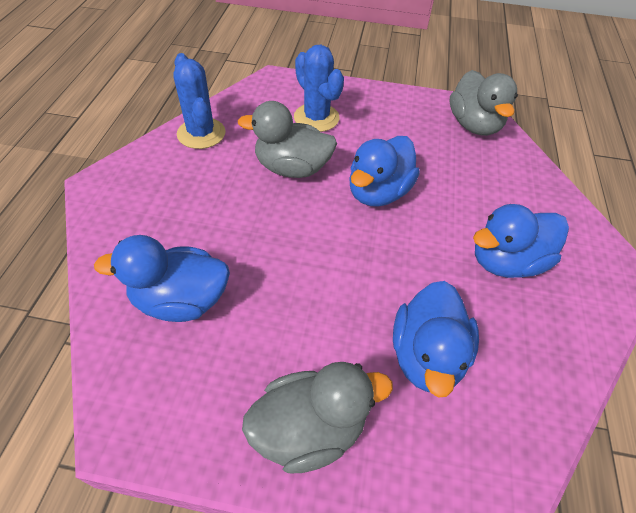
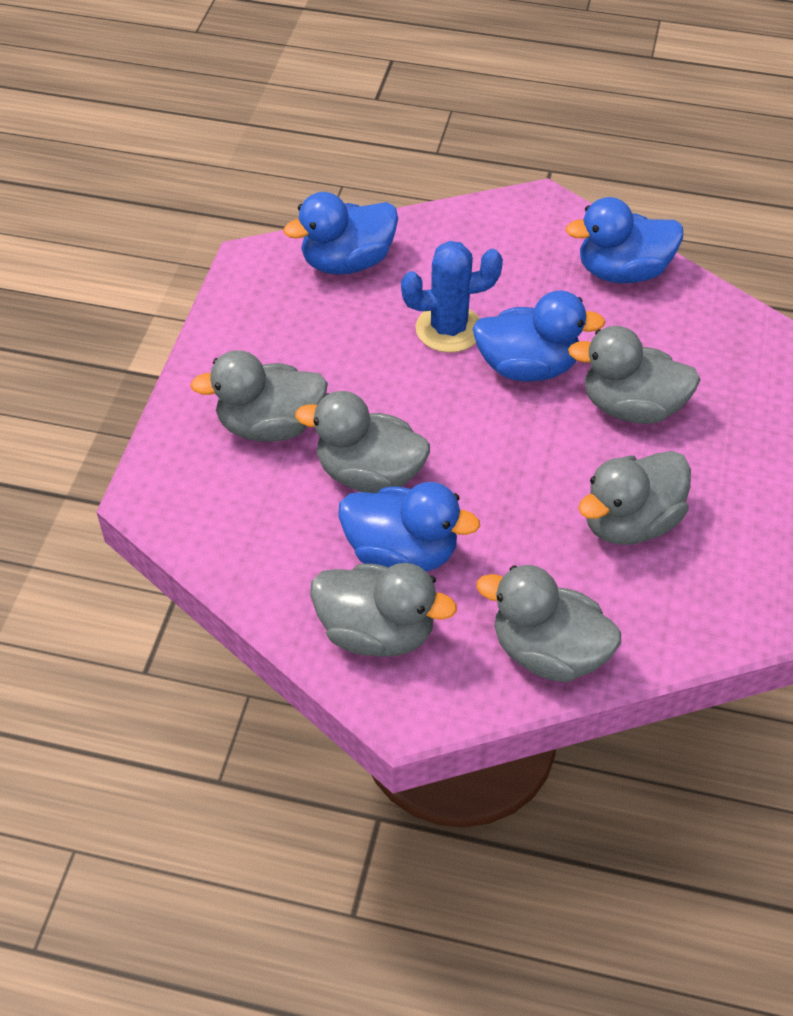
blue cactus: [173,53,226,149] [294,44,344,132] = 2 -> [401,241,503,353] = 1
grey duck: [238,101,337,178] [242,362,393,473] [450,70,518,136] = 3 -> [190,350,328,442] [295,391,430,493] [310,563,457,657] [476,565,621,682] [568,326,701,424] [578,451,691,545] = 6

